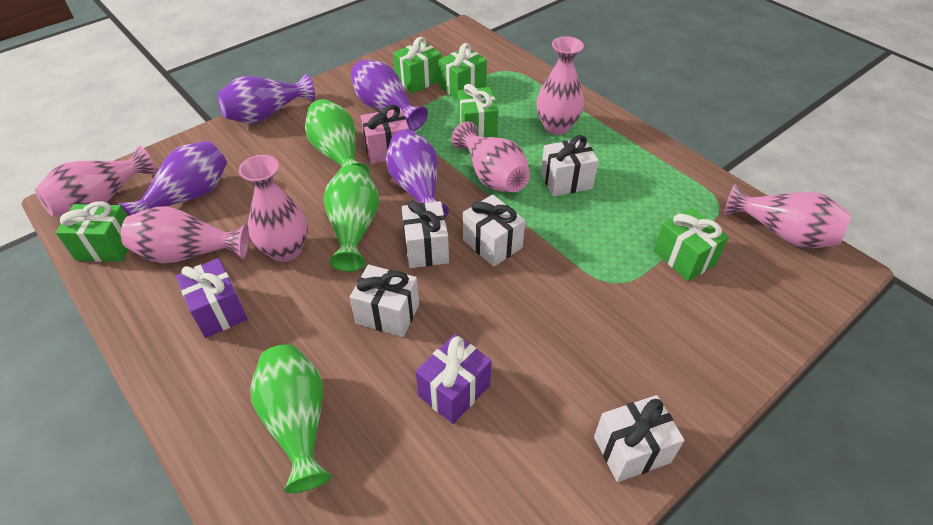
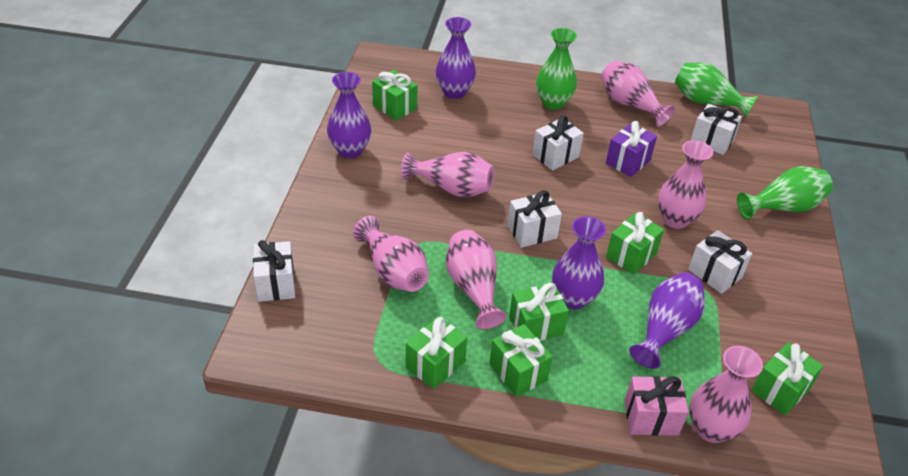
green gift: [56,201,129,262] [393,37,441,94] [438,43,487,100] [458,84,498,138] [654,208,729,281] = 5 -> [372,70,417,121] [406,316,467,389] [489,324,553,397] [509,283,569,341] [606,212,664,275] [751,342,823,415] = 6
purple gift: [176,258,247,338] [415,334,492,424] = 2 -> [606,121,657,177] = 1

